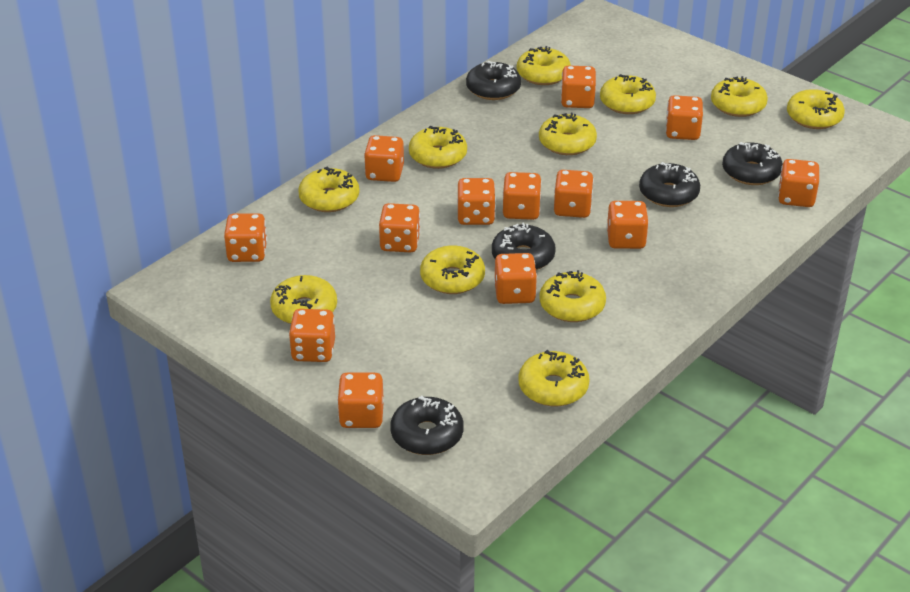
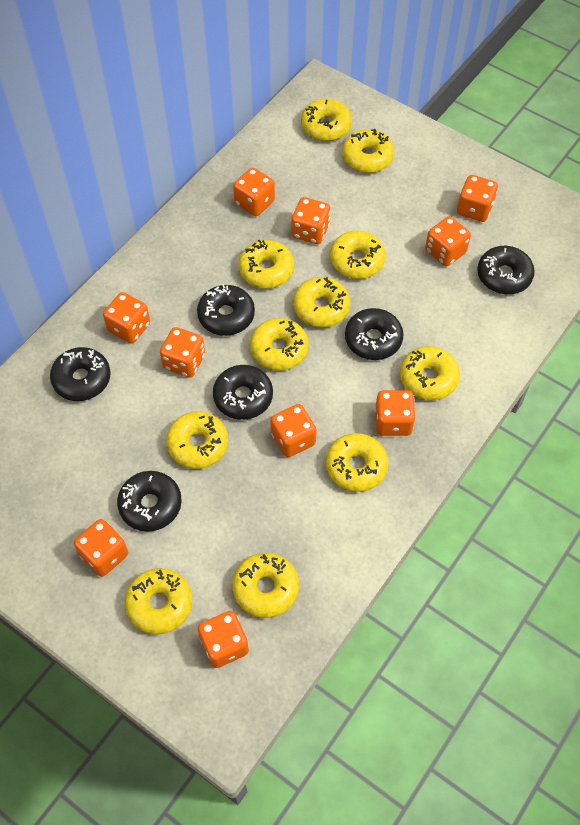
black donut: [390,395,464,455] [466,61,521,100] [492,223,556,270] [639,162,700,207] [722,142,783,185] = 5 -> [50,347,110,401] [117,471,182,531] [197,284,255,336] [213,365,273,420] [345,308,404,360] [477,246,535,294] = 6
orange dice: [224,213,267,262] [289,309,335,362] [337,373,384,428] [364,135,404,182] [379,203,420,252] [457,178,496,225] [494,253,537,304] [503,172,542,220] [554,170,594,218] [561,65,596,108] [607,201,649,249] [666,95,703,140] [778,159,819,207] = 13 -> [74,519,128,577] [103,292,150,344] [160,327,205,378] [198,611,249,668] [233,168,275,216] [270,404,317,457] [291,197,330,244] [375,390,416,436] [425,216,471,266] [457,175,498,222] = 10

